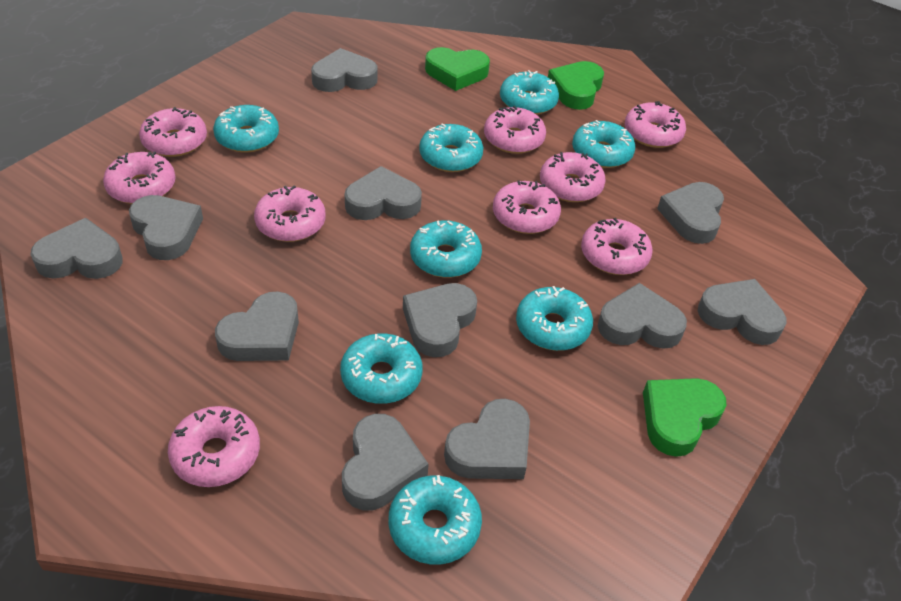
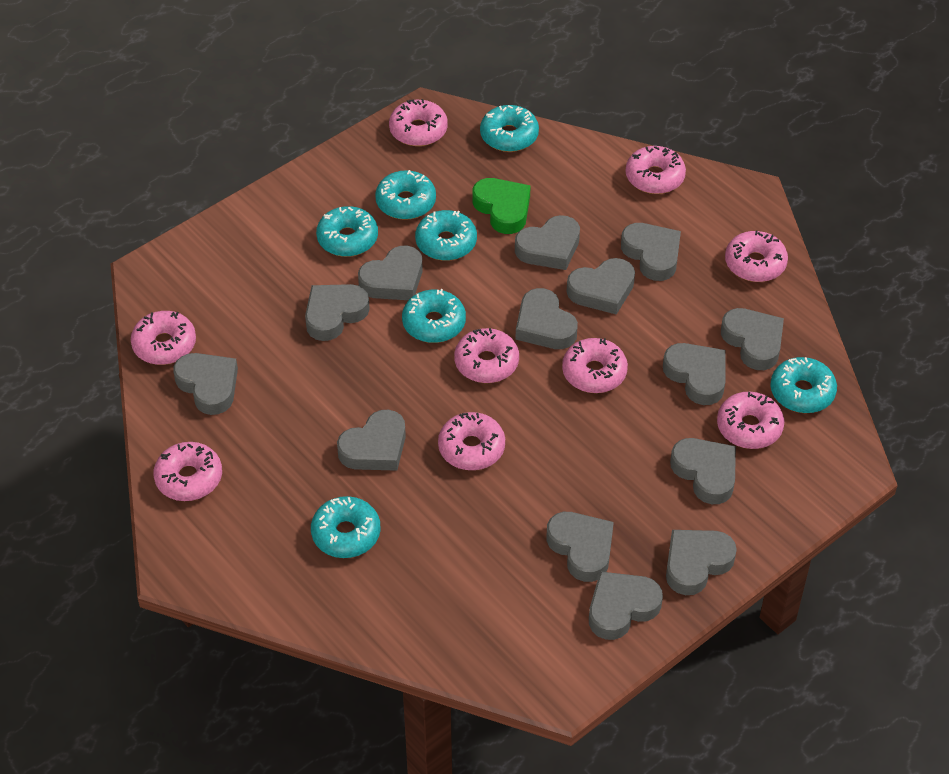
green heart: [425,47,490,91] [548,61,604,110] [643,378,727,457] = 3 -> [472,178,531,234] = 1
grey heart: [31,218,123,279] [129,195,203,260] [215,291,299,361] [311,48,377,92] [342,414,429,511] [345,166,422,220] [403,283,477,357] [444,399,530,479] [598,283,687,349] [657,182,724,244] [698,279,786,345] = 11 -> [173,353,238,415] [305,284,370,341] [337,410,406,471] [358,246,423,300] [515,215,580,270] [515,288,578,349] [546,512,614,582] [567,258,635,315] [589,572,663,640] [621,223,681,281] [663,343,725,405] [666,530,737,595] [670,438,736,504] [721,308,784,370] = 14
turquoise donut: [213,105,279,153] [340,333,423,404] [388,475,482,565] [410,220,482,278] [419,123,483,172] [500,70,559,115] [516,286,593,351] [572,120,635,168] = 8 -> [311,496,381,558] [316,206,378,257] [375,170,436,220] [402,289,466,343] [415,210,477,261] [480,105,539,152] [770,357,837,413] = 7

